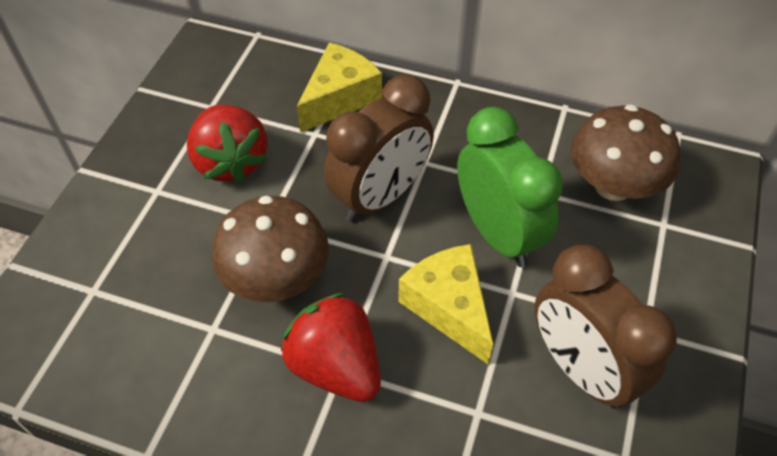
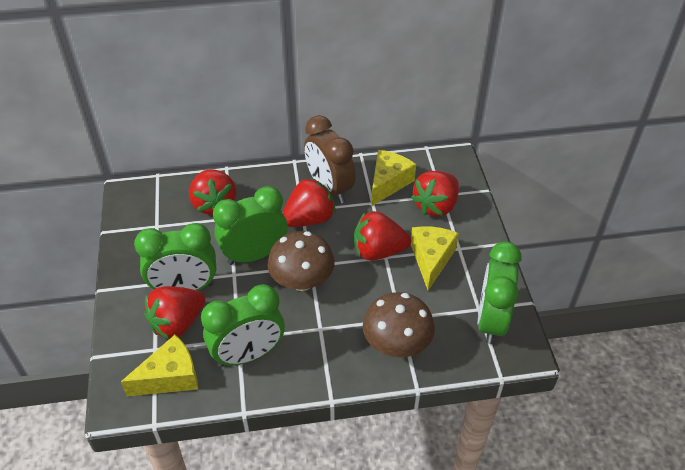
brown clock: [324,75,434,221] [535,245,677,409] = 2 -> [304,115,356,204] = 1
green clock: [457,107,563,267] = 1 -> [134,223,216,291] [201,284,285,367] [213,186,287,265] [478,241,522,344] = 4
red strawberry: [187,104,268,184] [281,293,381,402] = 2 -> [144,286,205,340] [189,169,236,215] [283,177,336,227] [354,211,411,261] [411,171,459,217] = 5
yellow cheese: [297,43,382,133] [398,244,493,364] = 2 -> [121,335,198,396] [371,150,416,206] [411,226,459,290] = 3

